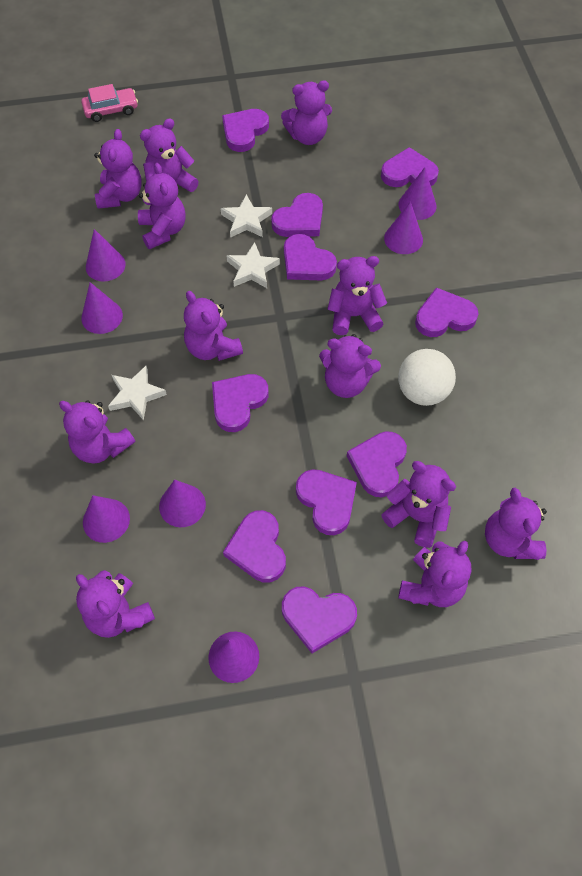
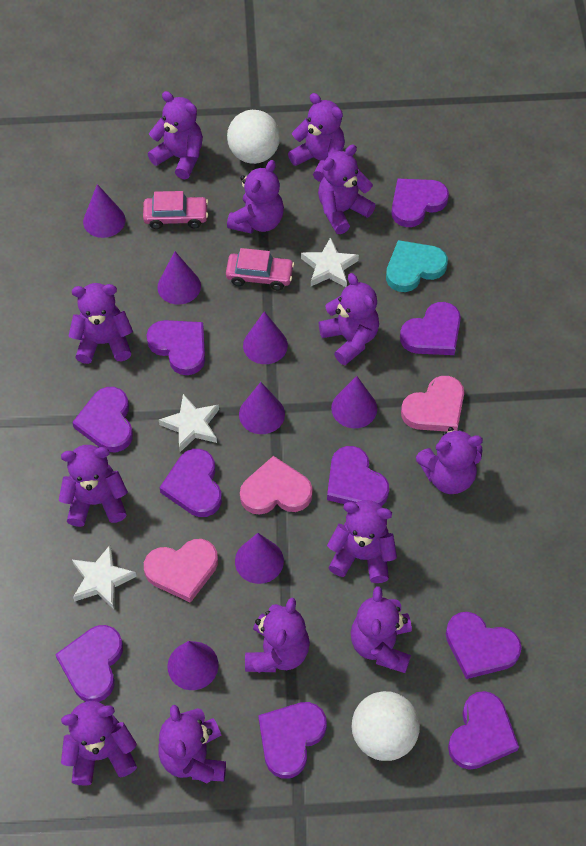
pink car: [81,84,138,122] = 1 -> [143,191,208,229] [226,248,294,290] = 2
pink heart: none = 0 -> [144,539,218,603] [240,456,313,515] [401,376,464,432] = 3
purple teddy bear: [59,400,135,464] [76,570,155,638] [94,129,142,209] [138,163,186,250] [140,118,199,192] [184,291,243,361] [281,80,332,145] [319,334,381,398] [328,256,387,335] [381,461,456,548] [398,541,472,607] [485,488,547,560] = 12 -> [59,445,128,527] [61,701,137,786] [68,283,133,364] [148,91,203,179] [158,705,226,783] [227,160,284,234] [245,598,310,673] [288,93,345,182] [318,145,376,234] [319,273,379,365] [327,500,397,583] [351,586,412,673] [416,427,483,494] = 13
turquoise heart: none = 0 -> [386,240,448,292] = 1
white ball: [398,349,456,406] = 1 -> [227,110,280,164] [351,691,420,761] = 2

